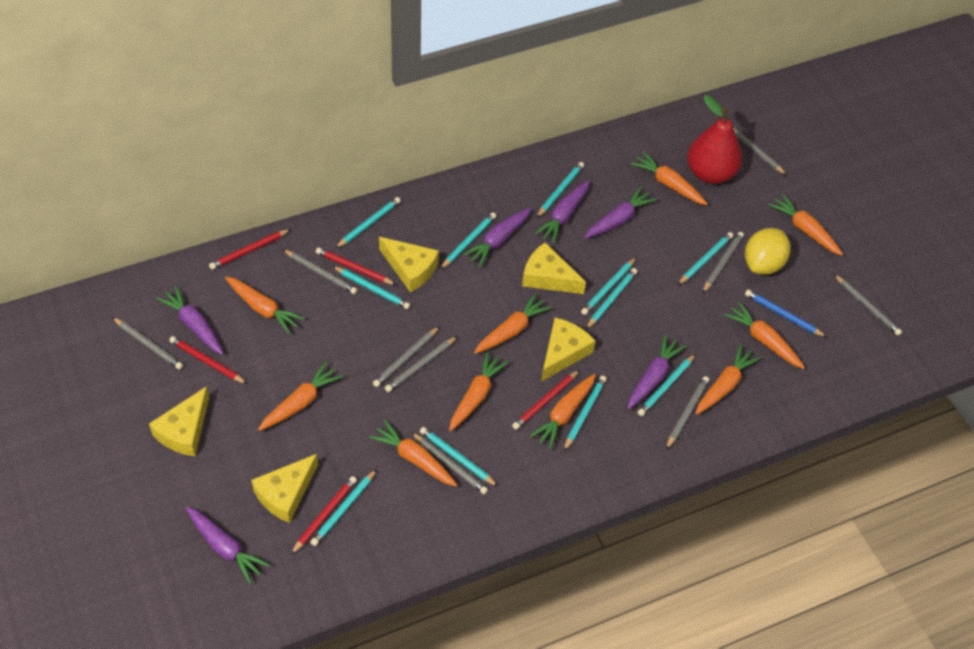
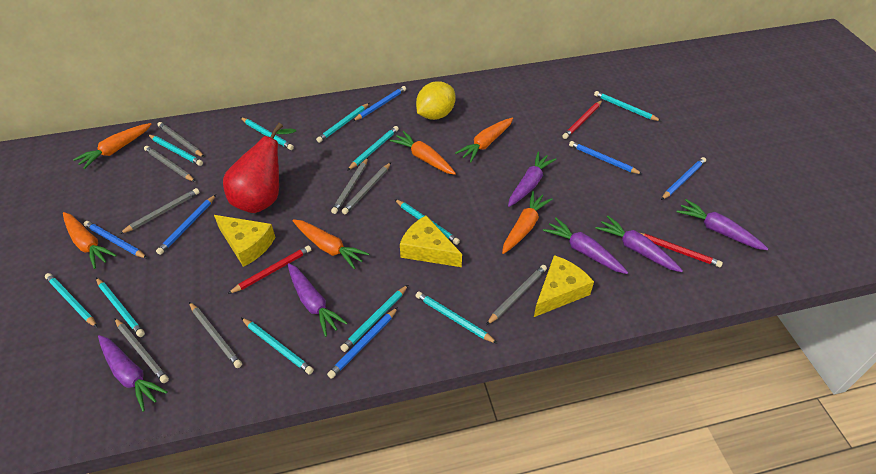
blue pencil: [745,290,826,337] = 1 -> [84,221,147,258] [156,195,216,255] [327,307,398,379] [353,86,406,121] [569,141,642,174] [661,157,706,200] = 6
grey pencil: [112,317,183,370] [283,249,357,294] [373,326,440,387] [385,336,457,392] [411,432,488,494] [666,376,709,449] [703,232,744,293] [733,126,786,175] [834,274,902,336] = 9 -> [114,318,169,383] [120,188,200,234] [144,146,195,182] [157,122,204,157] [189,302,242,368] [331,158,368,214] [342,162,391,214] [486,265,547,325] = 8
orange carrot: [225,277,305,335] [258,362,343,431] [369,420,457,487] [449,351,509,431] [474,293,552,354] [529,374,596,450] [630,151,707,205] [695,345,761,415] [724,302,805,369] [768,194,843,256] = 10 -> [63,212,117,269] [73,123,152,169] [292,219,369,269] [390,131,456,175] [455,118,513,162] [502,191,553,254] = 6
red pencil: [169,336,247,384] [209,229,291,270] [291,476,357,555] [316,247,396,285] [512,370,580,430] = 5 -> [228,245,311,294] [562,100,602,139] [640,233,723,267] = 3
yellow cheese: [149,386,209,456] [251,454,318,523] [379,237,439,292] [522,242,586,294] [541,317,596,382] = 5 -> [214,215,275,267] [400,215,462,267] [534,255,594,317] = 3

